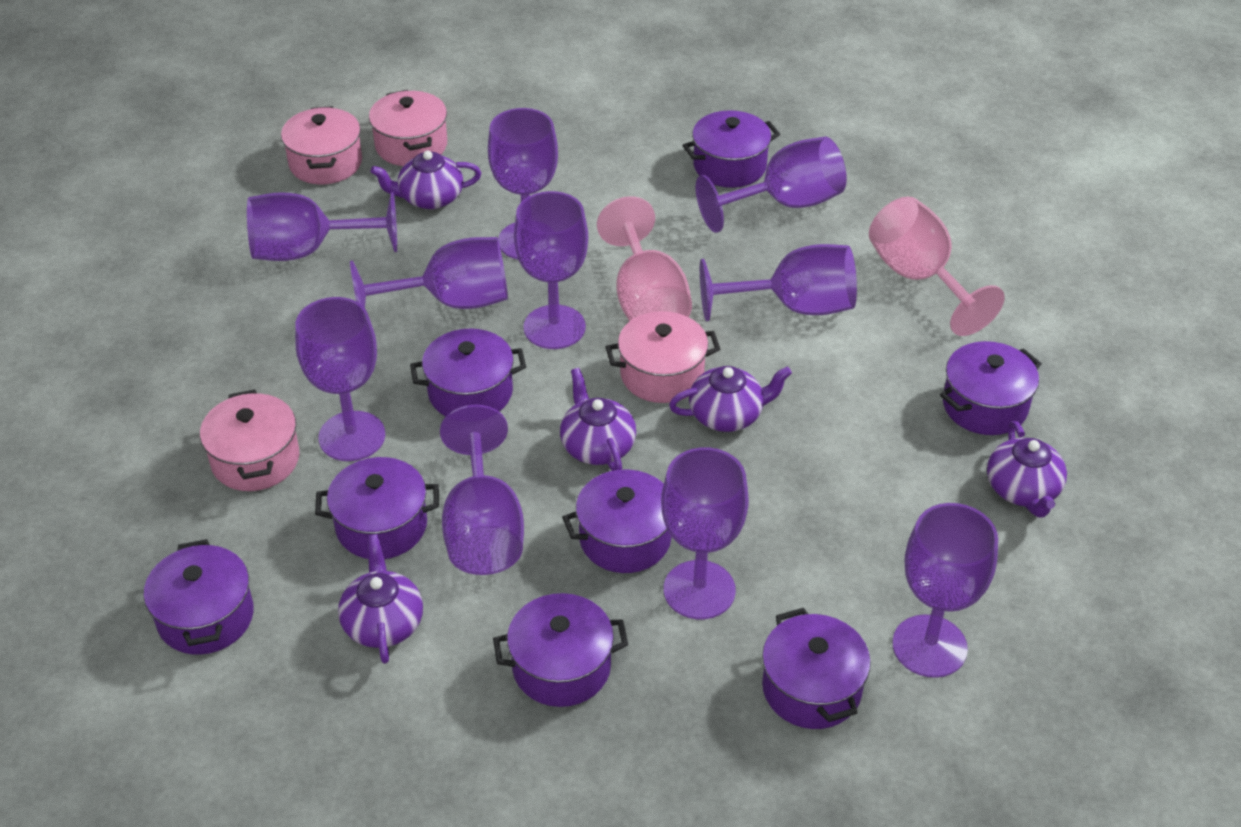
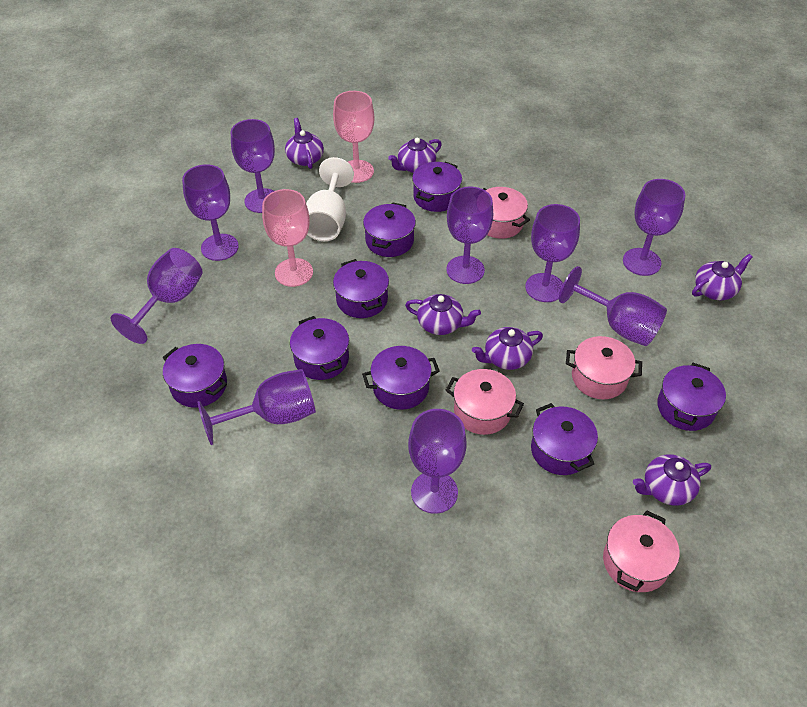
purple goblet: [247,192,397,261] [295,297,385,461] [350,237,508,309] [440,405,524,575] [488,108,558,260] [514,191,588,349] [661,447,749,619] [696,136,847,233] [700,244,857,321] [892,503,998,678] = 10 -> [110,248,203,344] [182,164,239,261] [197,369,316,445] [231,119,275,213] [408,409,467,514] [446,187,493,284] [525,204,580,302] [559,266,667,346] [623,179,685,276] = 9
purple teapot: [338,534,423,664] [371,150,481,209] [560,368,636,471] [669,366,792,432] [987,421,1067,518] = 5 -> [285,118,324,169] [388,138,442,173] [405,294,481,335] [472,327,543,370] [633,454,711,506] [692,254,753,300] = 6
white goblet: none = 0 -> [306,157,354,241] = 1

